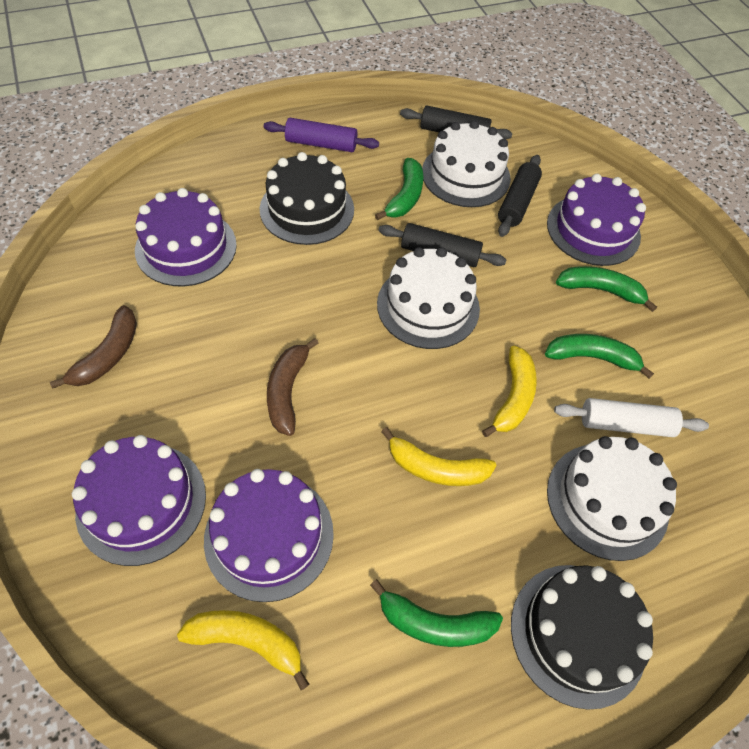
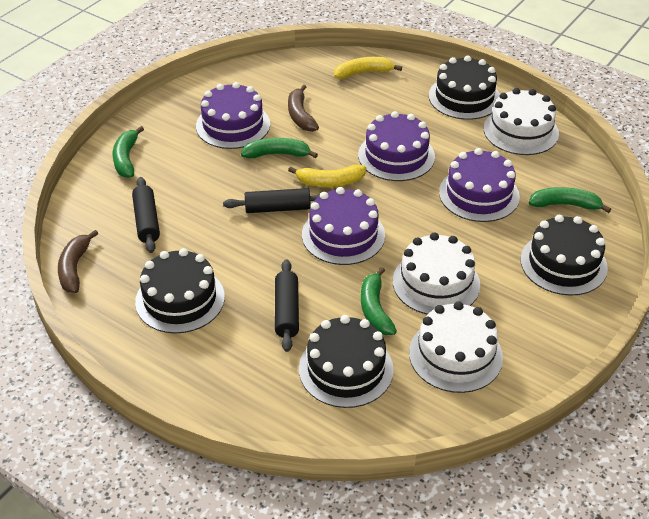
black cake: [260,152,354,245] [511,565,653,710] = 2 -> [135,248,225,333] [299,315,394,408] [429,55,500,120] [520,215,608,296] = 4
purple rolling pin: [264,118,379,152] = 1 -> none = 0
white rolling pin: [554,398,709,437] = 1 -> none = 0
yellow banana: [177,610,310,690] [381,427,497,486] [482,346,537,437] = 3 -> [288,164,366,187] [334,57,402,79] = 2

